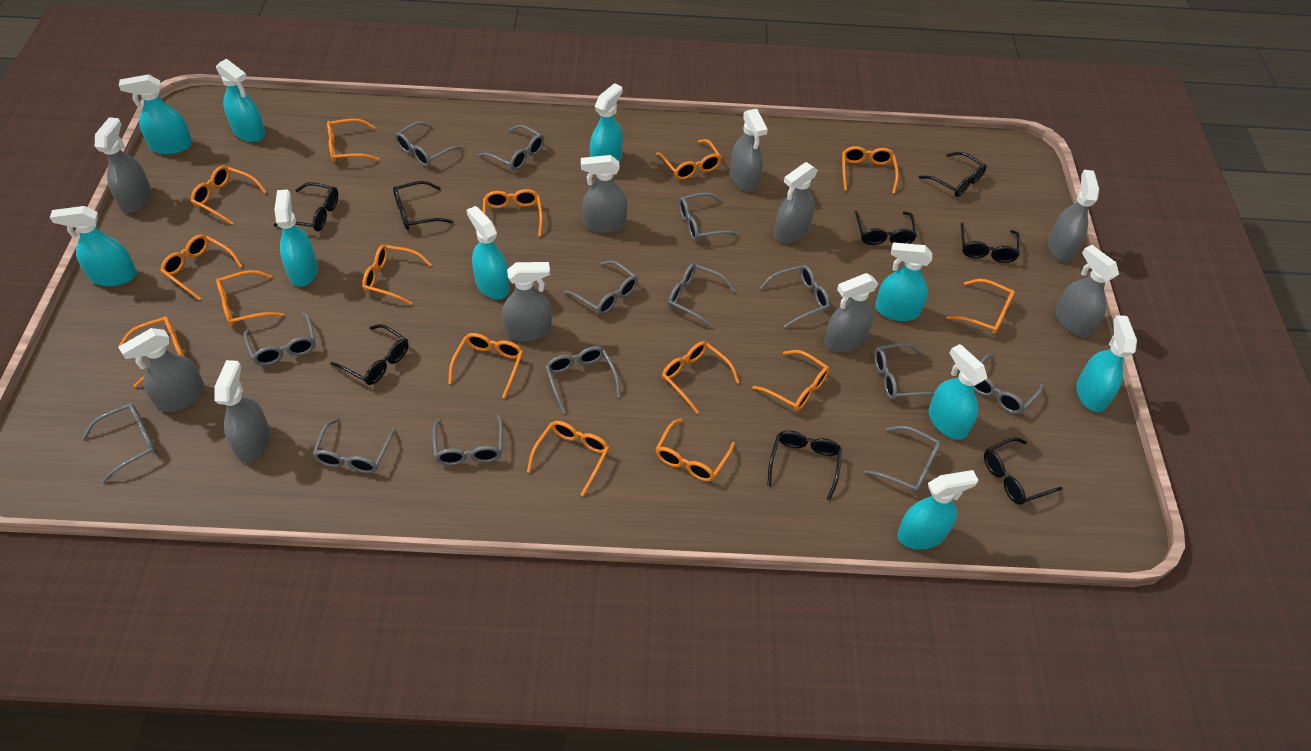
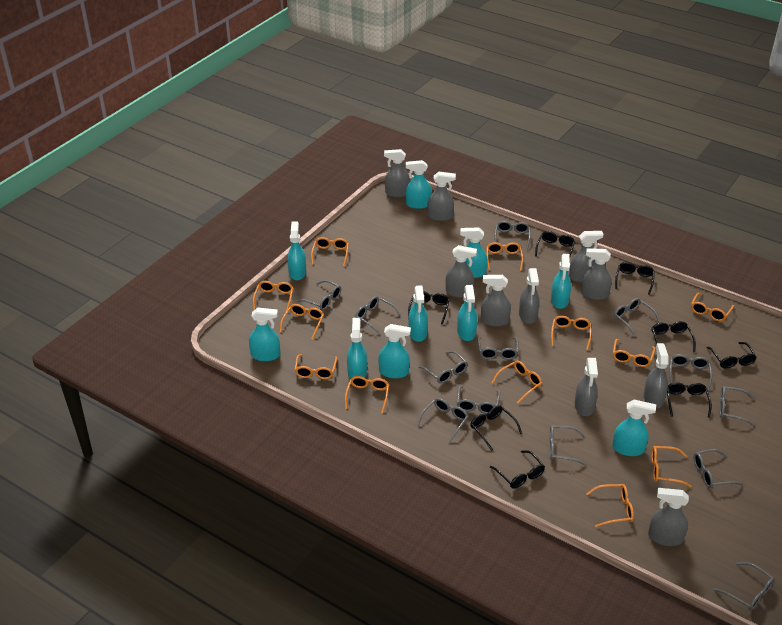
grey glasses: [82,403,157,483] [244,313,315,365] [312,418,396,473] [395,121,463,167] [432,414,503,465] [479,125,544,171] [545,346,621,413] [564,260,638,315] [668,263,736,328] [679,192,739,241] [759,265,830,328] [864,426,941,493] [874,343,934,400] [974,354,1043,414] = 14 -> [297,280,341,310] [355,296,401,335] [417,398,469,443] [418,351,468,384] [457,386,500,414] [478,337,518,360] [494,221,531,250] [550,425,586,465] [614,298,660,336] [670,354,712,391] [694,449,743,488] [714,562,775,611] [720,386,755,427] = 13
orange glasses: [119,316,185,388] [160,234,243,300] [191,165,267,225] [216,270,284,326] [327,118,379,162] [362,244,432,305] [448,333,523,398] [483,189,543,236] [527,421,609,496] [656,139,722,180] [656,418,735,481] [662,341,740,414] [752,350,830,411] [842,146,899,193] [946,279,1015,334] = 15 -> [253,281,293,311] [280,304,324,340] [295,354,337,379] [311,237,349,267] [345,376,389,413] [486,242,523,271] [492,361,542,403] [551,316,592,350] [586,484,634,527] [613,339,655,367] [652,446,691,487] [691,293,734,321] = 12

